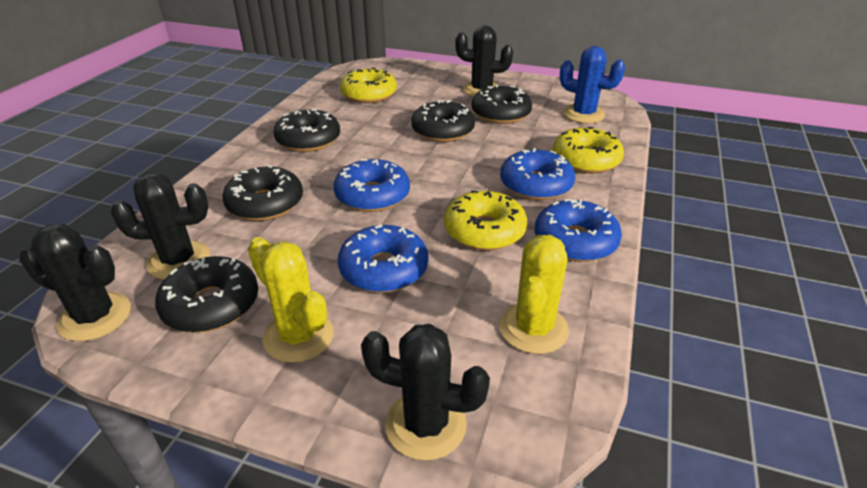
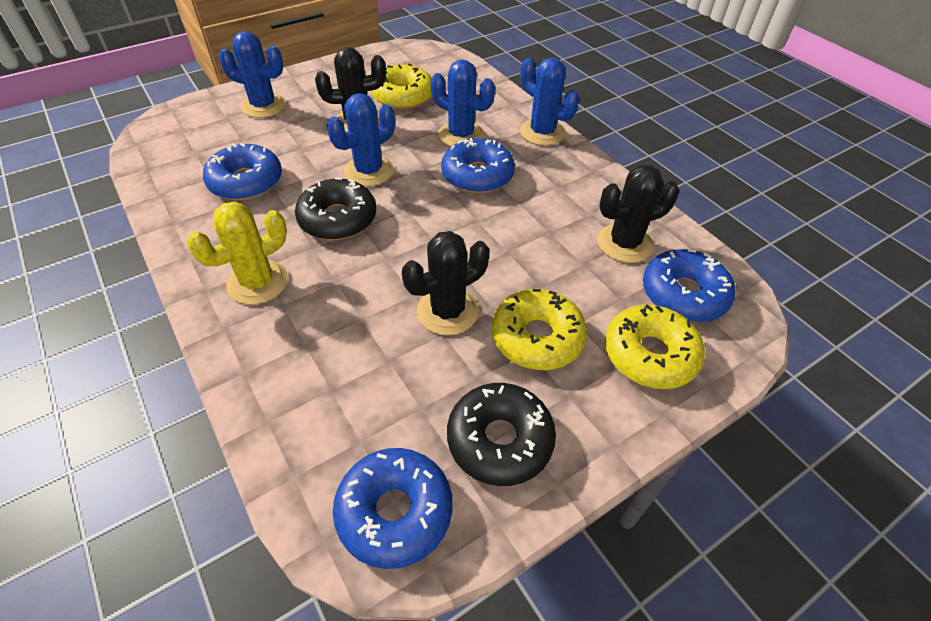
black cactus: [19,224,131,342] [111,173,210,280] [361,324,490,461] [455,25,513,97] = 4 -> [315,47,386,132] [402,231,489,335] [597,165,679,263] = 3
black donut: [155,256,258,333] [222,165,303,221] [273,109,340,152] [411,100,475,142] [472,85,532,124] = 5 -> [295,178,376,240] [447,383,556,486] = 2
blue cactus: [560,46,625,123] = 1 -> [219,31,286,118] [327,93,395,186] [431,59,495,147] [520,57,579,146] = 4
yellow cactus: [248,237,334,363] [499,235,569,354] = 2 -> [187,201,288,305] = 1

